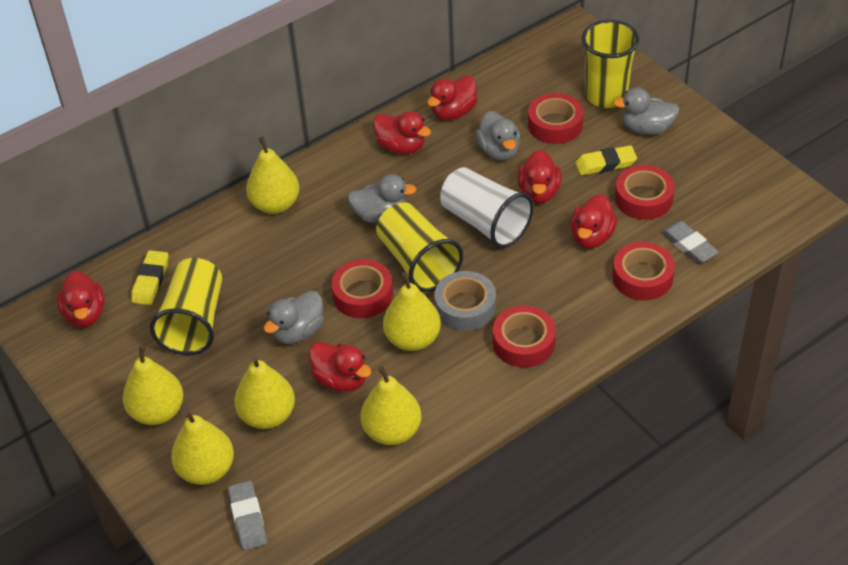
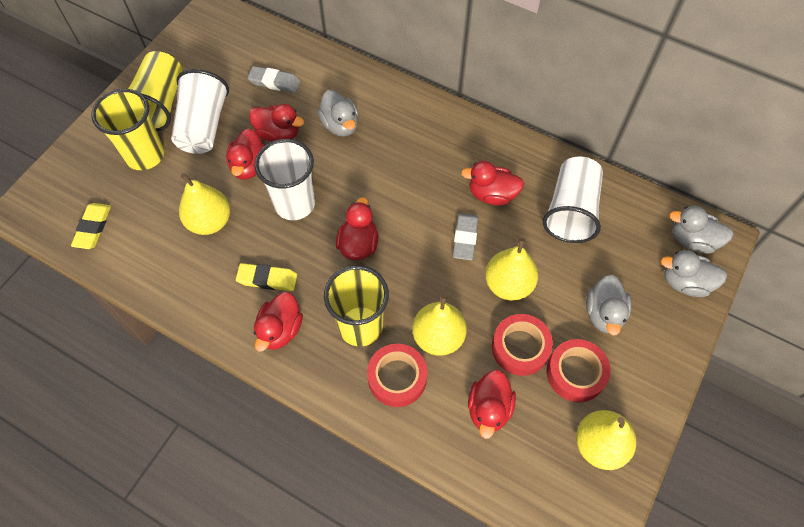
grey tape: [434,271,496,331] = 1 -> none = 0
red tape: [331,259,393,318] [493,306,556,367] [528,93,583,144] [612,242,675,300] [615,165,674,220] = 5 -> [367,344,427,407] [492,314,553,376] [547,339,611,402] = 3
white cup: [440,167,534,248] = 1 -> [171,69,229,154] [254,139,315,220] [543,156,603,243] = 3
yellow pear: [123,345,183,425] [171,410,234,485] [234,356,295,429] [246,137,300,214] [360,366,421,445] [383,272,441,351] = 6 -> [179,173,230,235] [412,295,467,356] [485,238,538,301] [576,410,636,470] = 4

